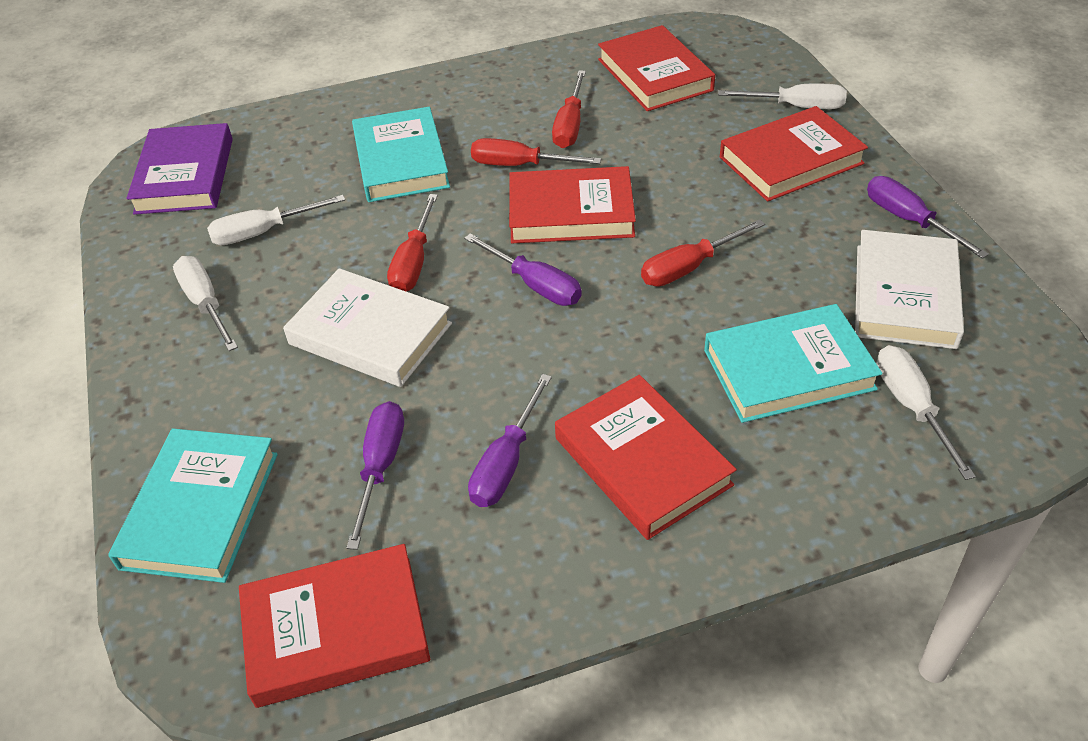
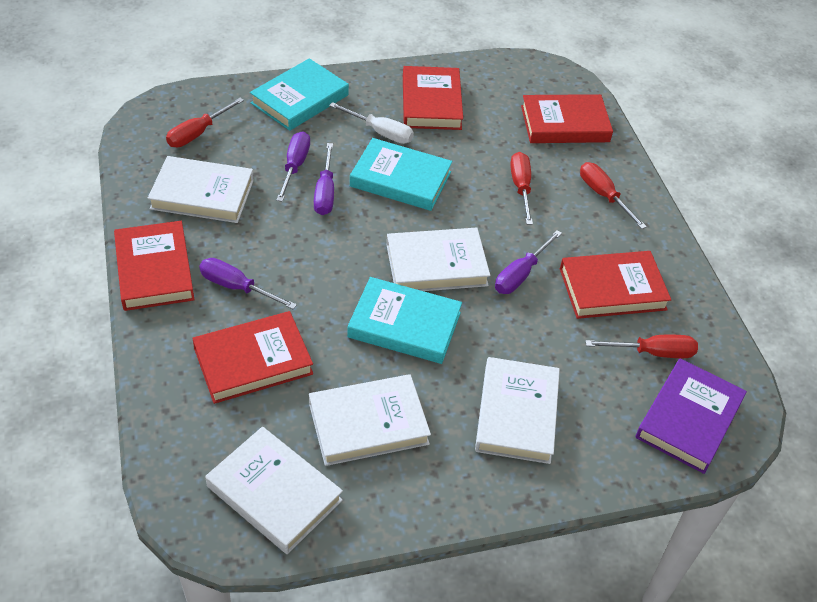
white book: [283,268,452,387] [855,230,964,349] = 2 -> [148,156,254,223] [205,426,343,554] [309,374,431,466] [387,228,490,291] [475,357,560,464] = 5
white screwdriver: [173,256,238,351] [207,195,345,245] [718,84,847,109] [877,345,976,480] = 4 -> [329,102,414,144] = 1

